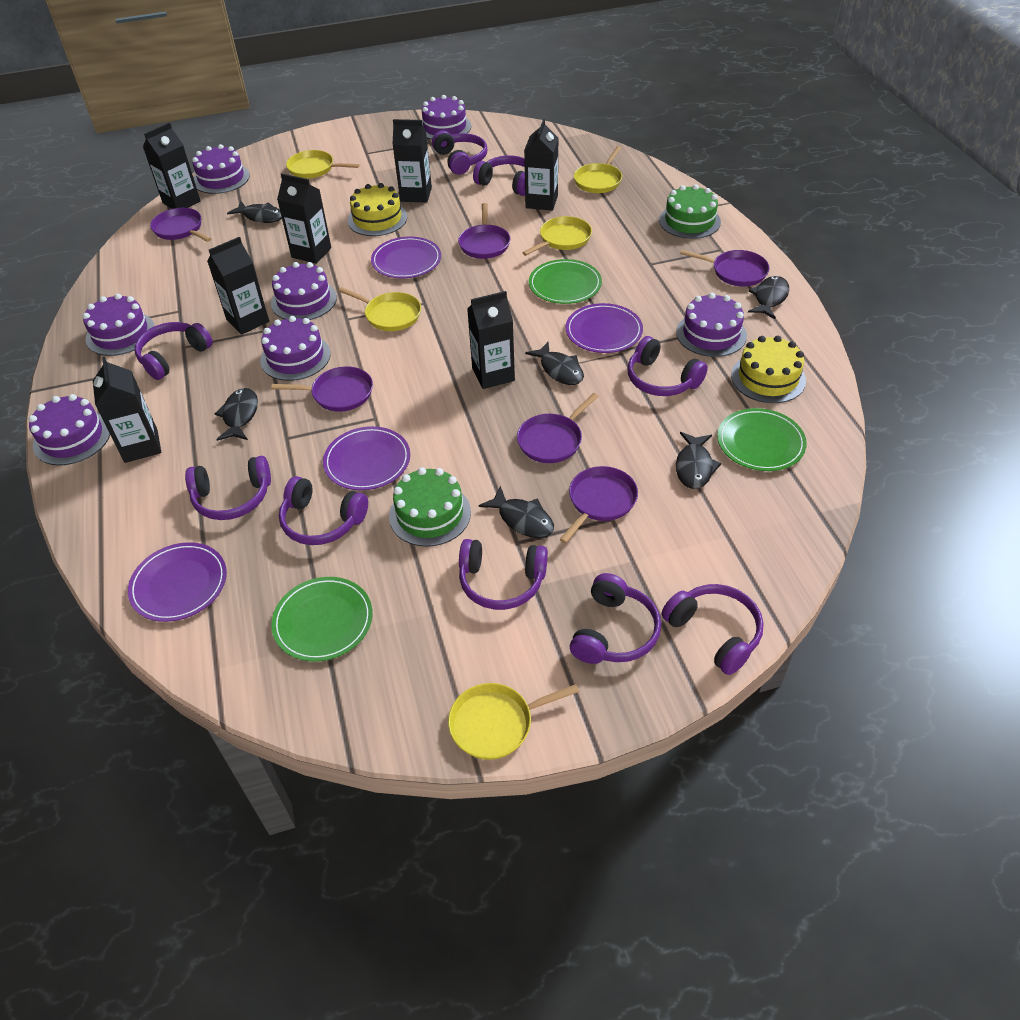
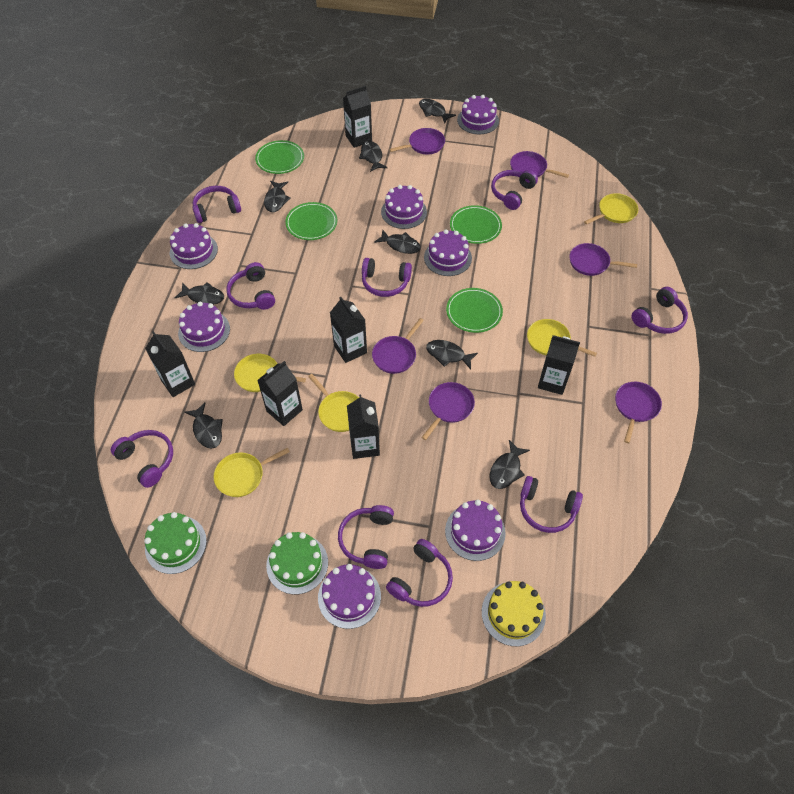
black carton: [93,357,161,463] [143,123,201,209] [207,237,269,335] [277,173,331,264] [392,119,432,203] [467,291,515,389] [524,119,558,211] = 7 -> [145,331,195,397] [257,361,303,426] [330,297,367,363] [343,86,372,148] [347,394,380,459] [538,335,580,395] = 6
black fish: [215,388,258,441] [227,201,282,223] [479,486,554,538] [525,342,584,385] [676,432,722,489] [748,276,789,319] = 6 -> [175,282,224,305] [185,403,223,449] [264,181,291,212] [359,141,387,172] [374,229,421,254] [419,99,456,124] [426,340,478,369] [489,440,530,489] = 8
green plate: [271,577,373,662] [529,259,602,304] [717,408,807,471] = 3 -> [255,140,304,174] [285,202,337,240] [446,288,503,333] [450,205,502,244] = 4
purple plate: [128,542,227,622] [323,426,410,490] [371,237,441,278] [566,303,643,353] = 4 -> none = 0
yellow cake: [348,183,407,236] [731,336,806,403] = 2 -> [482,581,546,646] = 1

